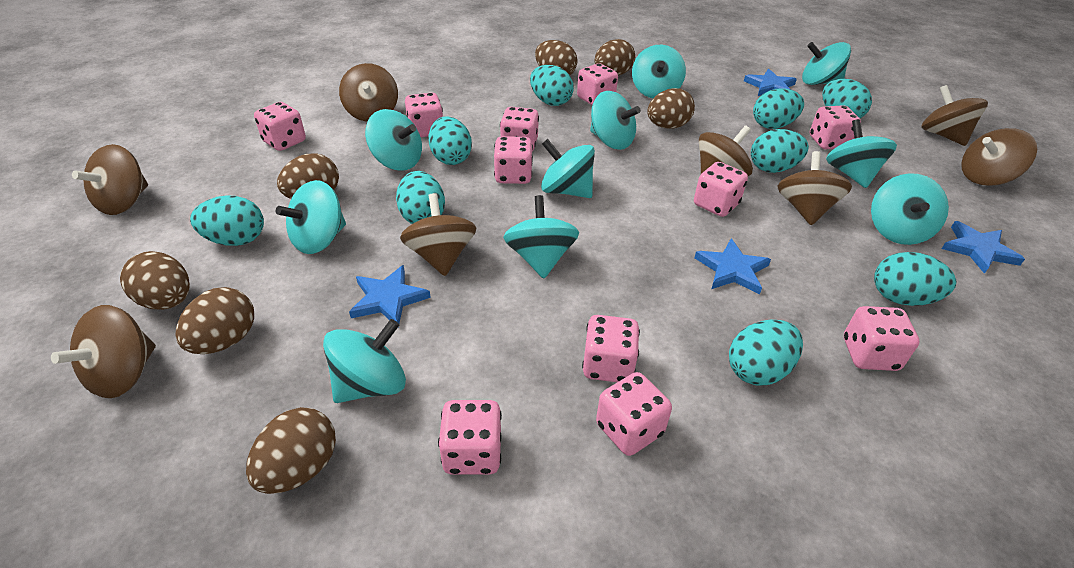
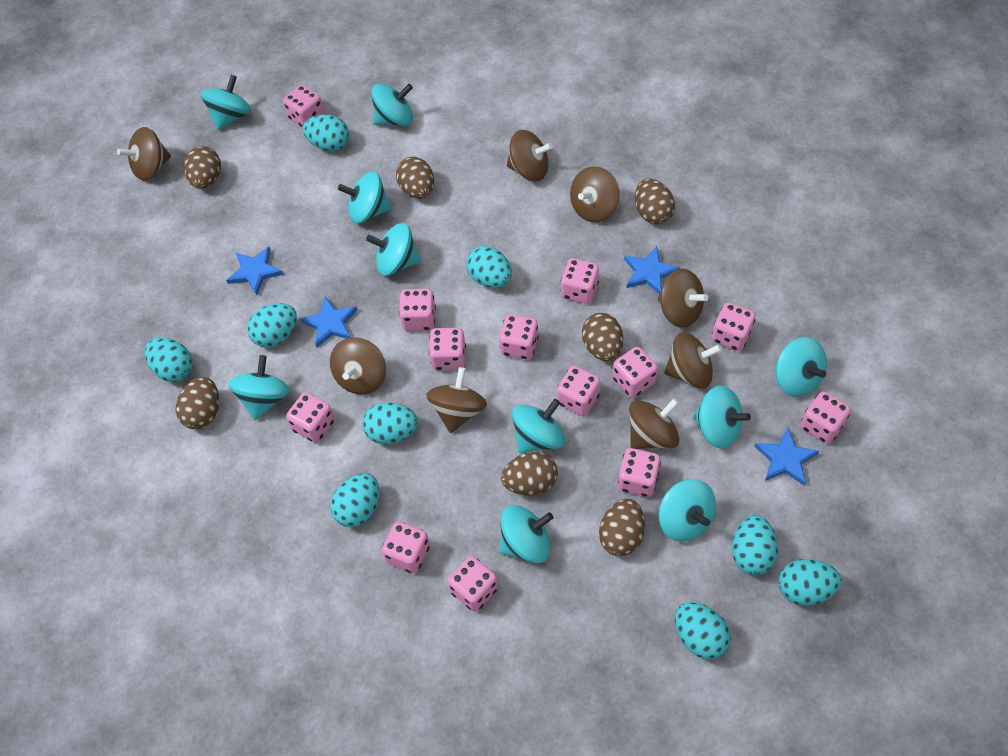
pink dice: [254,102,306,151] [405,93,443,137] [438,400,502,475] [494,136,533,184] [500,107,539,151] [577,63,618,105] [582,315,640,382] [596,372,672,456] [694,162,748,217] [810,105,861,149] [844,306,919,371] = 11 -> [283,85,324,128] [286,392,335,443] [382,522,430,573] [399,289,436,331] [429,328,466,370] [448,556,498,612] [499,314,538,360] [557,366,600,416] [561,258,599,304] [612,347,658,398] [618,448,661,497] [712,302,756,351] [801,391,851,444] = 13

